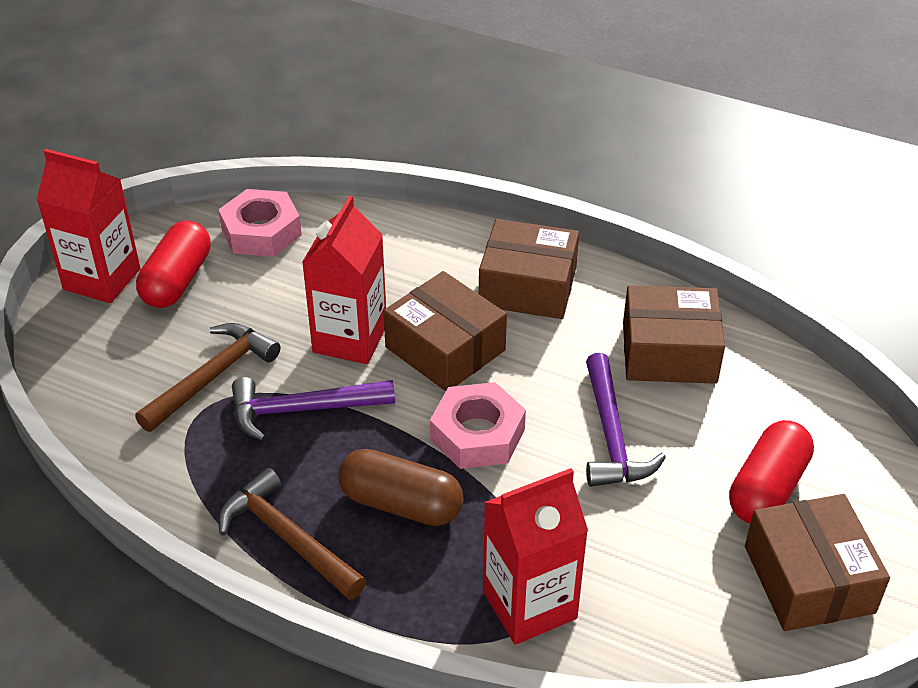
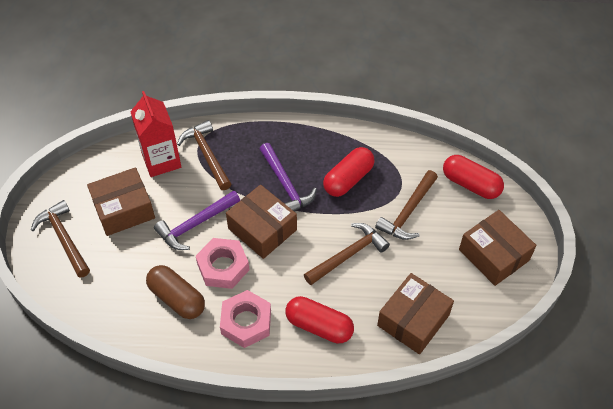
brown hammer: [135,323,281,432] [218,467,366,600] = 2 -> [31,200,90,278] [177,120,231,190] [304,223,390,285] [375,170,438,240] = 4
red capsule: [136,220,211,308] [729,420,814,523] = 2 -> [286,296,354,343] [323,147,375,197] [443,155,504,199] = 3
red carton: [37,149,141,303] [302,195,386,364] [483,468,588,645] = 3 -> [130,91,181,177] = 1

